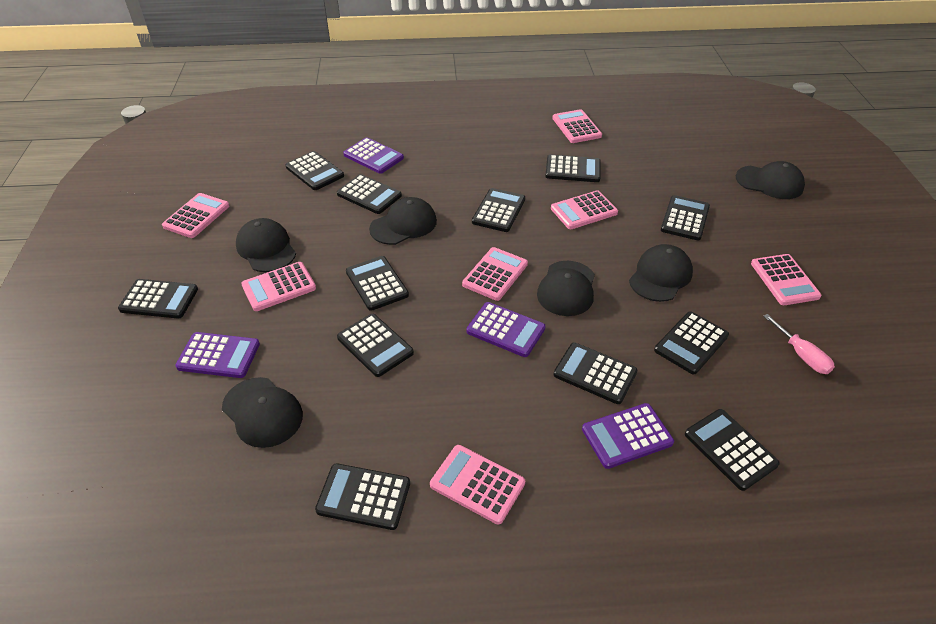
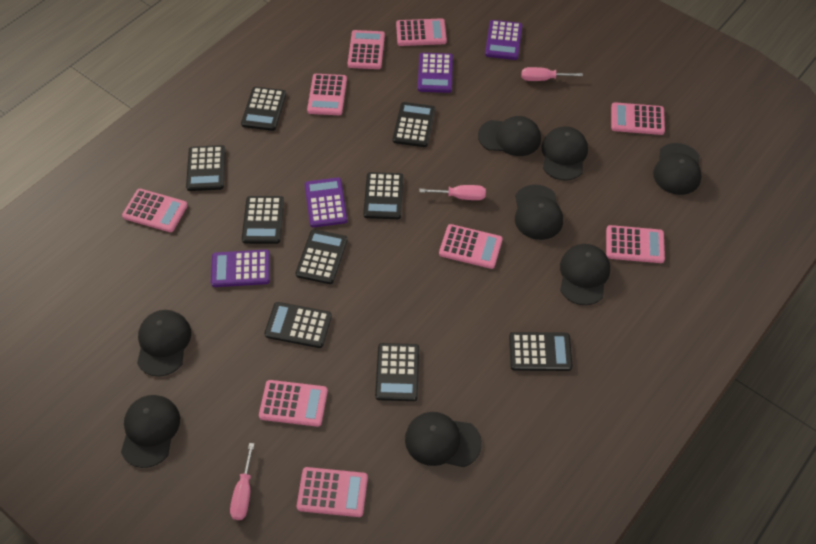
black calculator: [118,279,198,319] [285,151,344,190] [315,463,410,530] [337,174,402,214] [337,314,414,377] [346,256,409,311] [472,188,525,232] [545,154,601,182] [554,342,638,404] [654,312,729,374] [661,195,710,240] [685,409,780,491] = 12 -> [186,145,226,191] [241,87,286,131] [242,196,284,244] [264,302,332,348] [296,229,347,284] [363,172,403,219] [375,343,419,401] [393,102,435,147] [509,332,573,371] = 9
black cap: [222,377,303,448] [236,218,296,272] [369,197,437,245] [537,261,595,316] [629,244,693,302] [736,161,805,199] = 6 -> [121,395,180,468] [137,310,191,377] [405,412,482,467] [478,116,541,156] [515,184,563,240] [542,126,588,180] [560,244,610,305] [653,143,702,195] = 8
pink calculator: [162,193,229,238] [241,262,316,311] [430,445,525,525] [462,247,528,301] [551,190,618,229] [552,109,602,143] [751,254,821,305] = 7 -> [122,189,188,232] [259,380,328,427] [297,467,368,517] [307,74,347,115] [348,30,385,69] [396,18,447,46] [439,224,502,269] [606,225,665,263] [611,102,665,135] = 9
pink screwdriver: [763,314,835,374] = 1 -> [230,443,254,520] [419,185,486,200] [522,67,583,81] = 3

